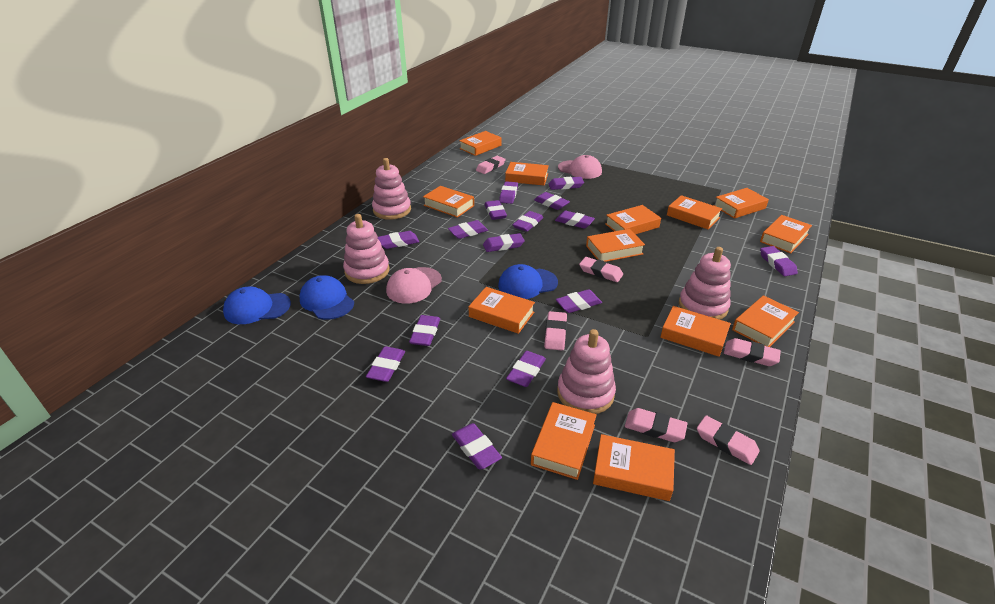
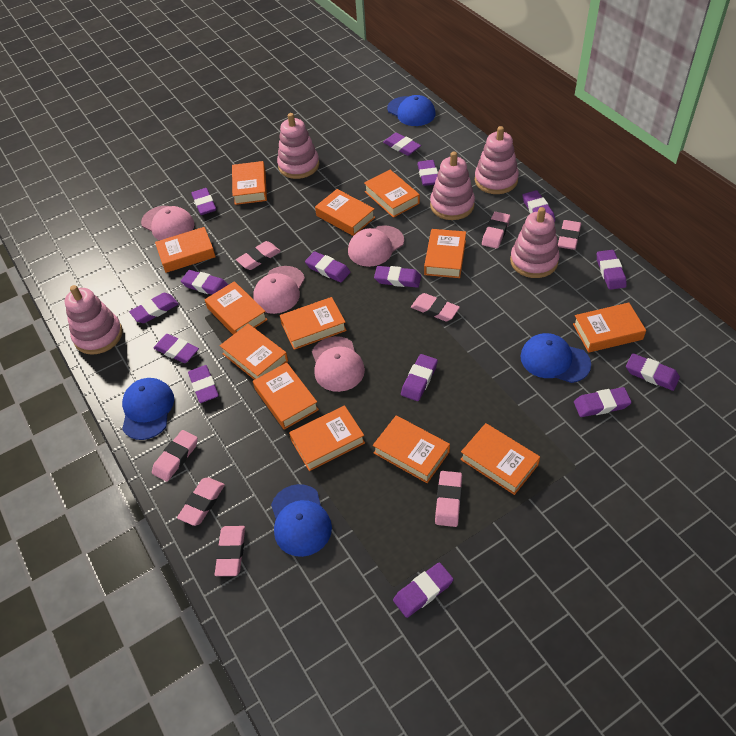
blue cap: [223,287,291,324] [299,275,354,320] [498,264,558,299] = 3 -> [122,378,174,440] [271,484,332,557] [387,95,436,126] [520,333,591,383] = 4
pink cap: [386,267,442,304] [558,155,602,179] = 2 -> [141,206,195,240] [253,266,305,314] [312,336,365,392] [348,225,404,267] = 4
pink eraser: [476,156,506,174] [544,311,567,350] [579,257,623,282] [625,408,687,442] [697,415,760,465] [724,338,781,366] = 6 -> [152,430,198,482] [177,477,225,526] [215,526,245,576] [236,241,281,270] [411,293,460,321] [435,471,462,527] [482,212,510,249] [558,220,581,250] = 8
pink stacking toy: [343,214,390,284] [372,158,411,220] [557,329,616,414] [679,247,731,320] = 4 -> [65,285,123,355] [277,113,319,179] [430,152,475,220] [475,126,519,194] [510,207,560,278] = 5

